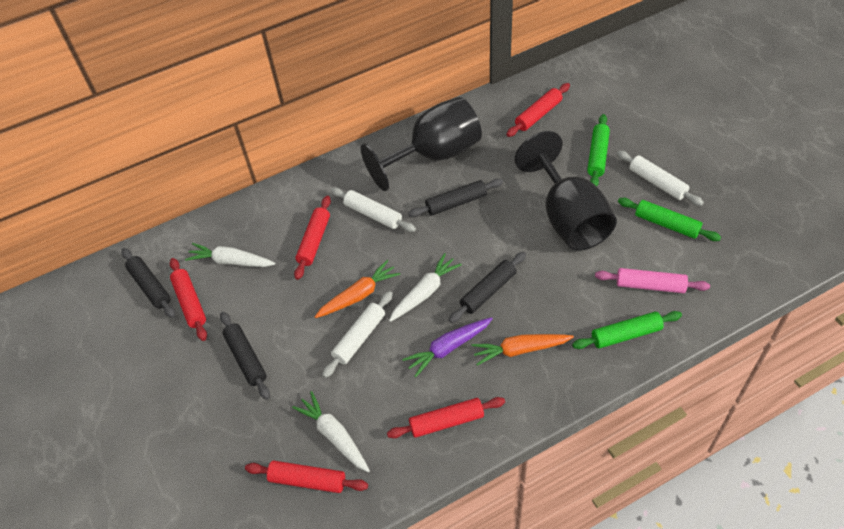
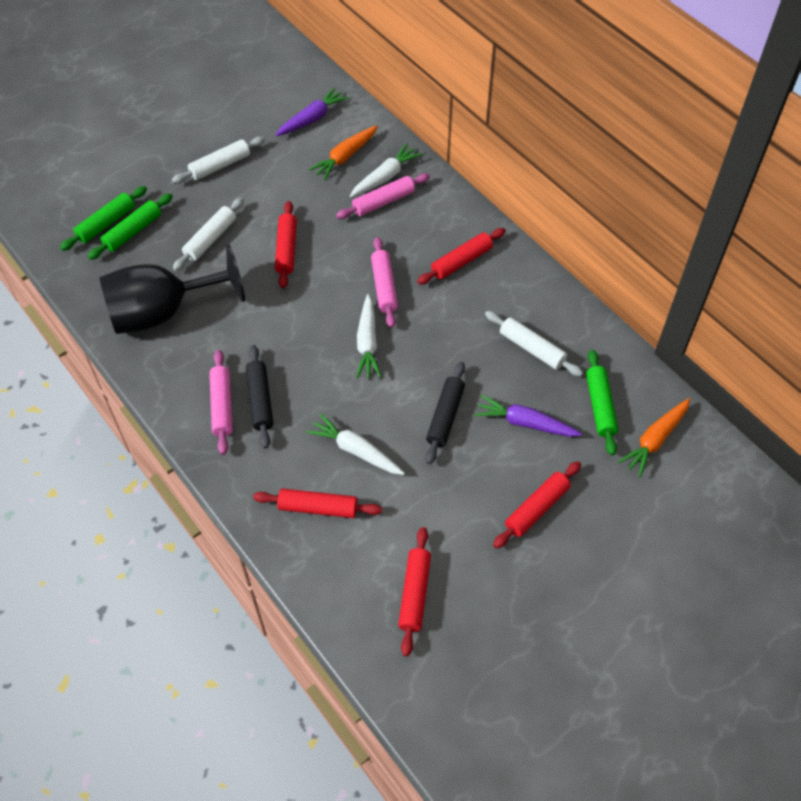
black goblet: [361,97,482,191] [515,131,617,251] = 2 -> [99,244,245,334] = 1
black rolling pin: [121,248,175,318] [220,312,270,400] [408,179,503,217] [449,252,526,323] = 4 -> [246,345,273,449] [425,362,465,464] = 2
pink rolling pin: [595,268,710,293] = 1 -> [209,350,233,455] [336,173,430,219] [371,237,398,328] = 3
purple carrot: [402,317,493,377] = 1 -> [276,87,349,136] [474,395,582,437] = 2

